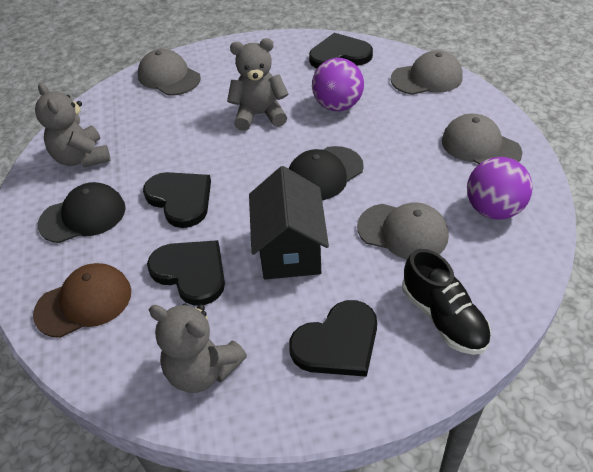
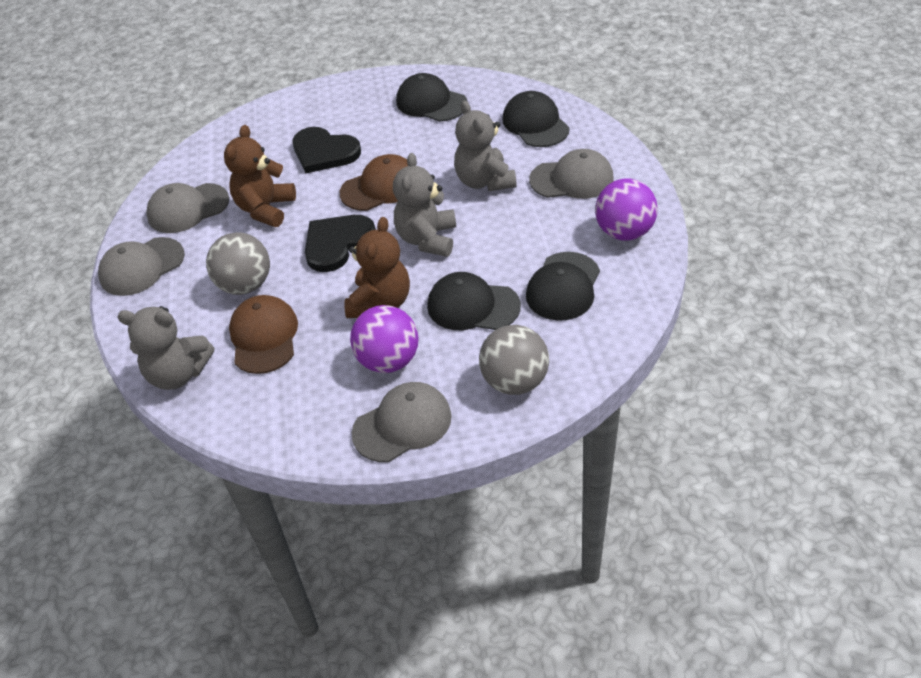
black cap: [38,182,126,243] [288,146,364,200] = 2 -> [396,73,468,122] [427,272,521,330] [502,91,570,147] [526,252,600,321] = 4
black heart: [143,172,211,228] [147,240,225,306] [289,300,377,377] [309,33,373,68] = 4 -> [293,127,361,173] [305,215,376,272] = 2
black house: [249,166,329,280] = 1 -> none = 0
black shoe: [402,249,491,355] = 1 -> none = 0
brown cap: [33,263,131,338] = 1 -> [229,295,298,374] [340,154,408,211] = 2
brown teddy bear: none = 0 -> [224,125,296,227] [344,217,410,318] = 2
grey ball: none = 0 -> [206,232,270,295] [479,325,549,395] = 2

